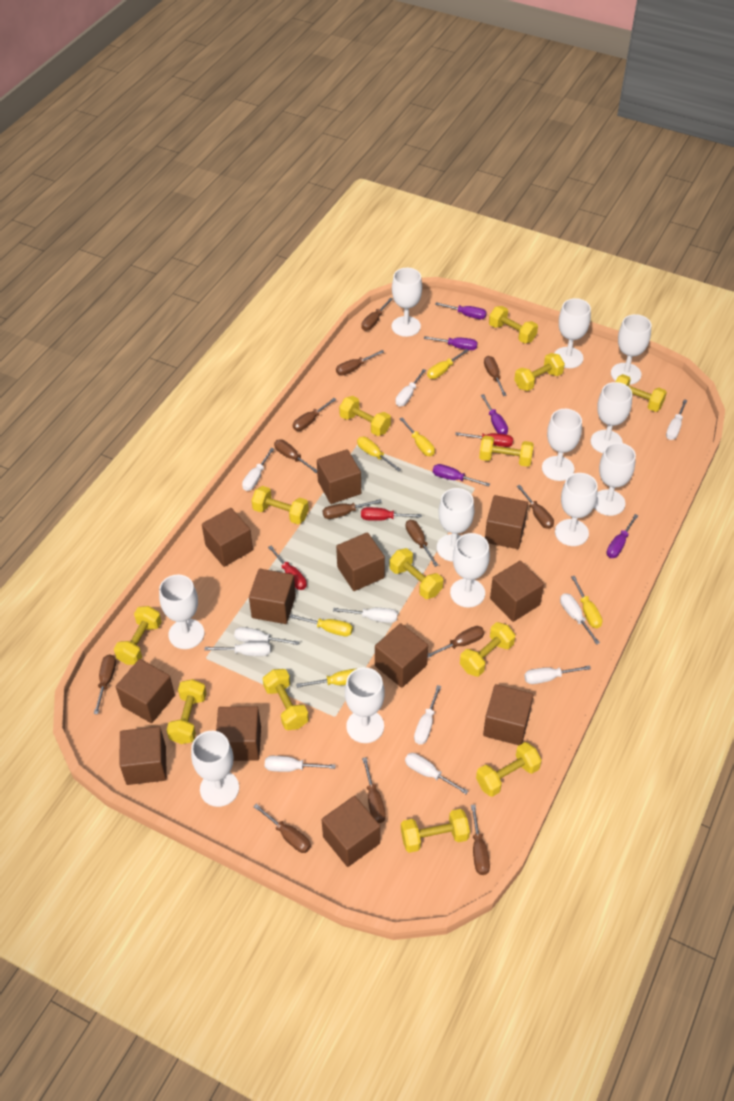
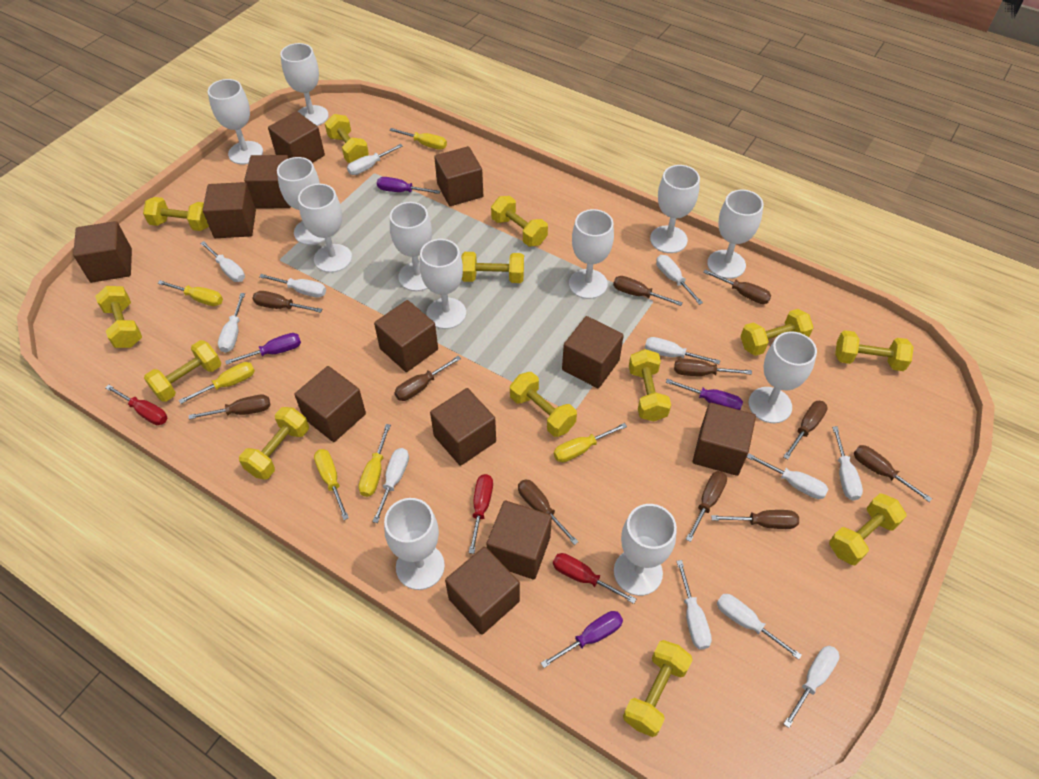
brown screwdriver: [94,654,116,714] [253,803,311,853] [274,439,317,473] [293,398,337,431] [323,499,382,519] [336,350,384,376] [361,297,393,331] [362,757,386,823] [406,520,438,567] [428,626,484,658] [471,805,490,875] [484,356,507,396] [517,485,554,529] = 13 -> [189,395,270,419] [253,291,322,313] [394,356,461,401] [518,479,579,545] [613,276,683,306] [674,359,752,376] [686,471,727,542] [703,269,771,304] [711,510,799,529] [783,401,828,460] [854,445,932,502] = 11
purple screwdriver: [424,336,478,350] [433,464,490,486] [435,302,487,319] [481,394,508,434] [607,514,639,558] = 5 -> [225,333,301,365] [377,177,440,194] [541,611,623,668] [666,379,743,410] = 4
white screwdriver: [204,642,271,656] [234,627,299,645] [242,448,274,491] [265,756,336,772] [333,608,398,623] [396,369,426,407] [405,753,468,794] [414,685,441,745] [524,665,591,684] [560,593,600,645] [666,399,688,440] = 11 -> [200,241,245,282] [218,293,245,353] [259,274,326,298] [347,144,403,175] [372,448,409,523] [645,337,720,364] [656,255,703,305] [676,560,712,650] [717,594,802,660] [747,453,828,499] [784,646,840,728] [832,426,863,501] = 12

